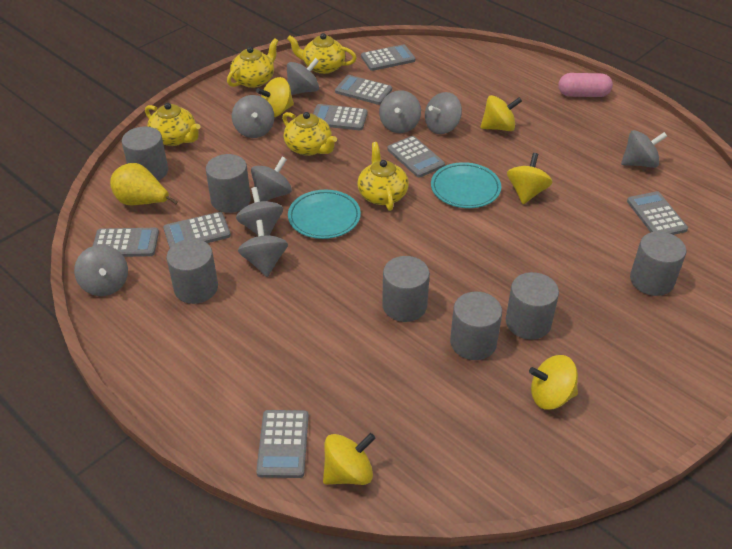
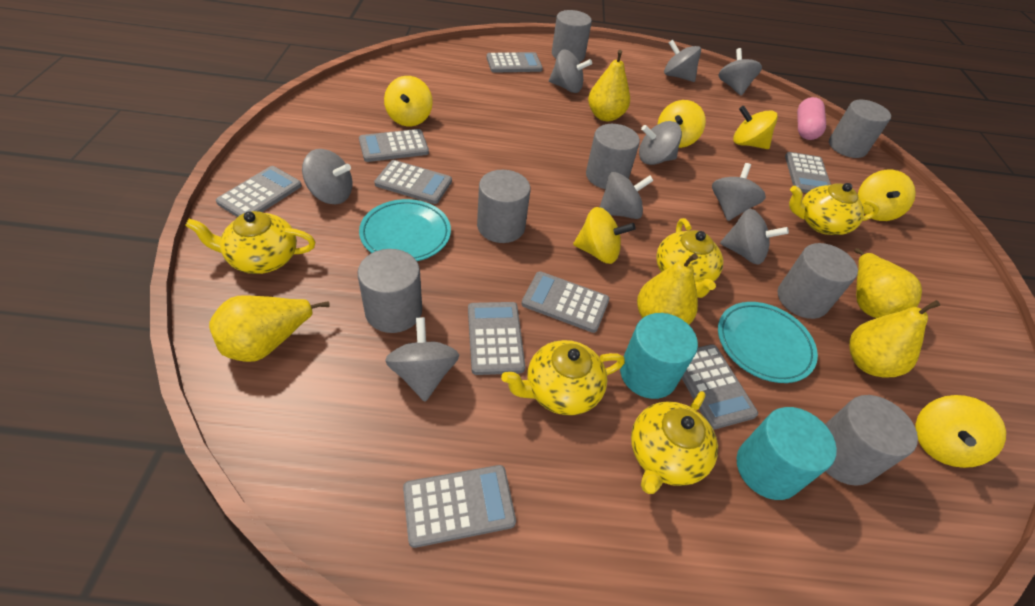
grey calculator: [93,228,159,257] [163,212,231,248] [256,410,309,478] [313,104,368,130] [335,75,392,105] [361,44,415,71] [387,136,445,178] [627,191,688,235] = 8 -> [216,166,302,217] [359,129,429,162] [374,160,452,204] [403,465,516,548] [468,302,525,375] [487,52,543,73] [521,271,610,333] [682,344,758,429] [785,152,831,193] = 9
turquoise cylinder: none = 0 -> [620,313,698,399] [737,407,837,500] = 2
yellow pear: [110,163,178,205] = 1 -> [209,295,330,362] [588,50,630,121] [637,254,698,325] [849,300,940,378] [855,248,922,318] = 5
yellow spinning top: [256,77,294,117] [323,433,375,485] [480,95,522,131] [507,153,553,204] [529,355,578,410] = 5 -> [384,76,433,126] [573,207,635,264] [657,100,706,148] [733,106,778,149] [858,170,916,221] [916,395,1006,468] = 6

